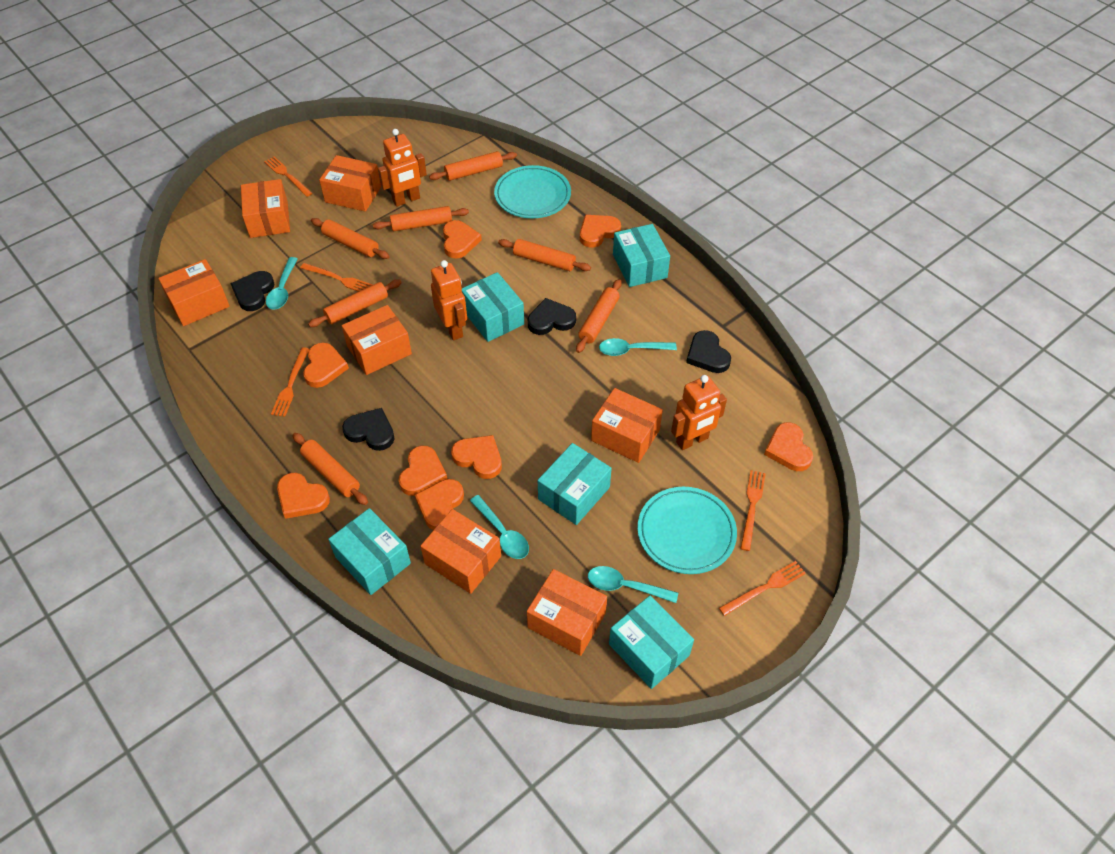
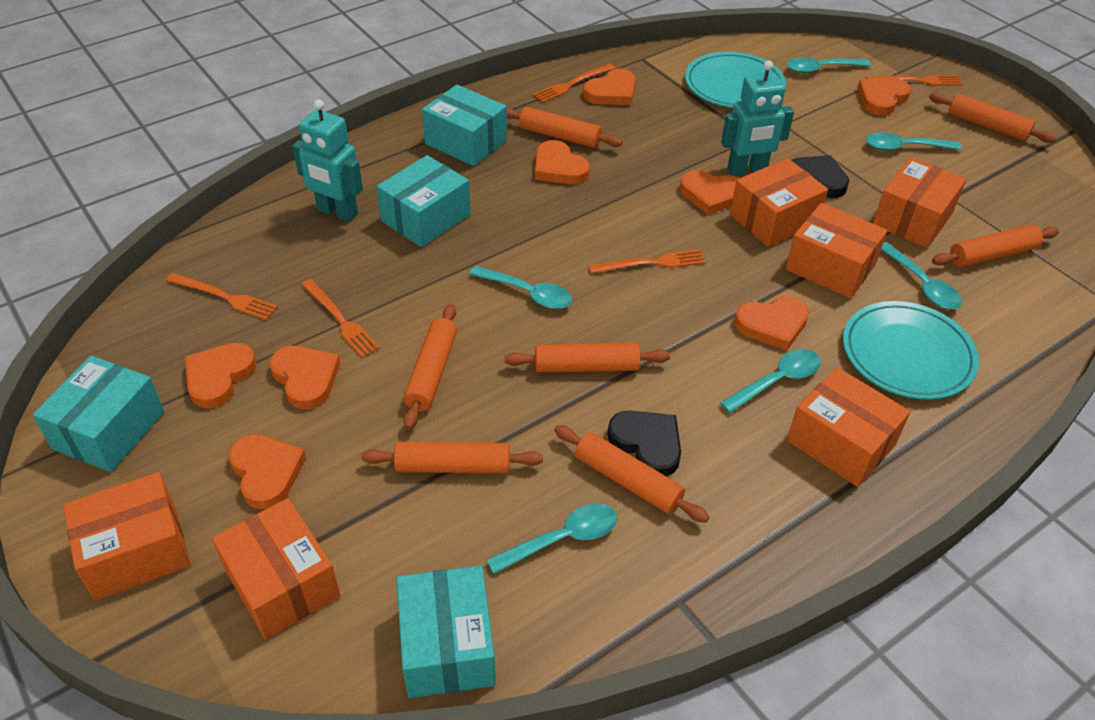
black heart: [230,271,274,311] [342,408,394,451] [528,298,576,335] [686,330,731,373] = 4 -> [607,411,681,477] [791,155,849,198] = 2
orange box: [158,259,230,326] [241,179,290,238] [319,155,381,212] [342,305,412,375] [421,509,501,594] [527,569,607,656] [591,388,663,463] = 7 -> [63,472,191,601] [212,498,340,640] [730,158,828,247] [785,203,887,298] [787,367,910,487] [873,157,966,248] = 6
orange robot: [378,129,427,207] [431,260,467,340] [671,375,727,450] = 3 -> none = 0
turquoise box: [328,508,411,595] [462,272,524,342] [538,443,612,525] [609,596,694,689] [613,224,670,287] = 5 -> [33,356,164,472] [376,155,470,247] [396,566,496,698] [422,85,507,166] = 4
turquoise robot: none = 0 -> [292,99,363,222] [721,60,794,176] = 2
turquoise spoon: [266,257,298,310] [470,495,529,559] [588,566,678,603] [599,338,677,356] = 4 -> [469,266,573,309] [487,503,617,574] [720,349,821,413] [787,57,871,73] [866,132,962,150] [881,242,962,309] = 6

